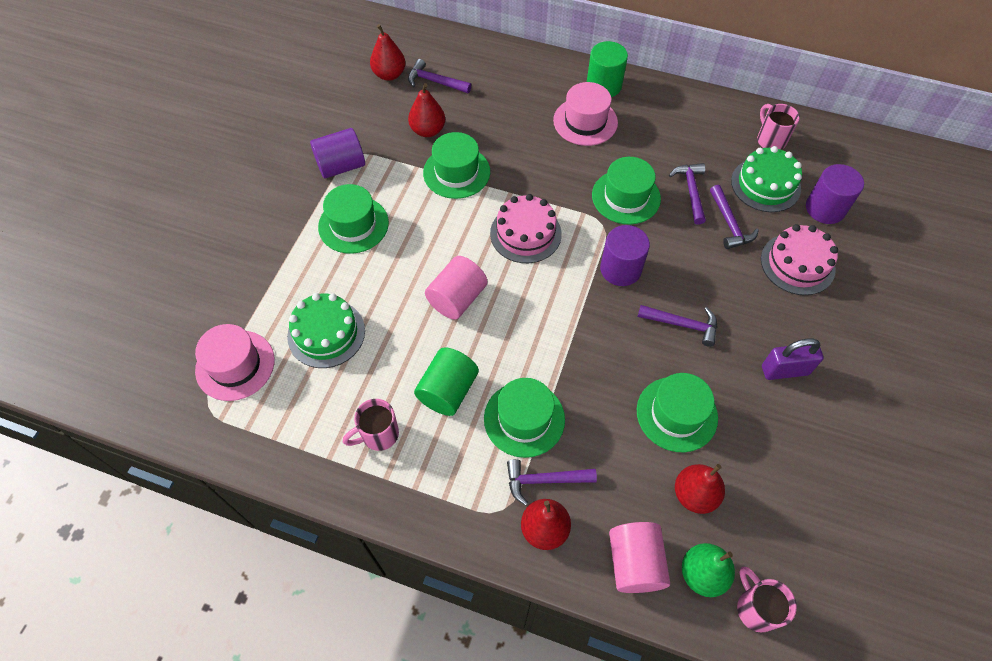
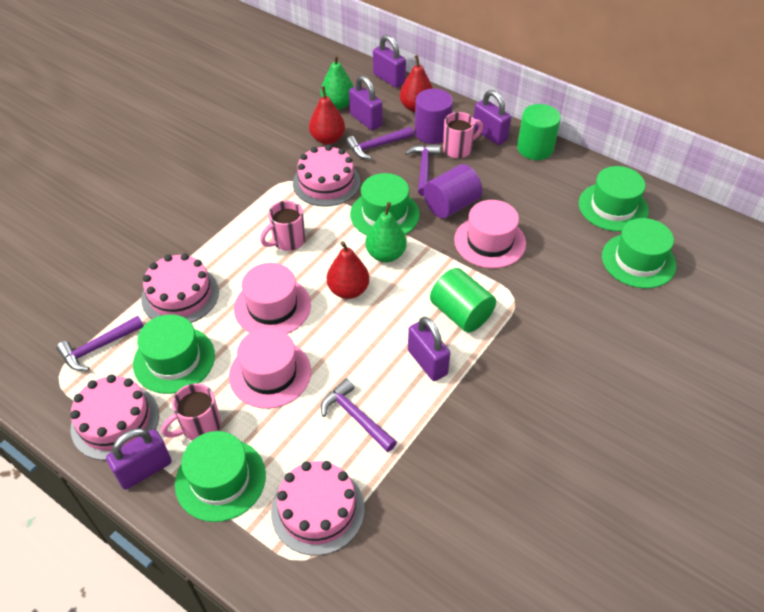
green cake: [287,293,365,368] [731,146,802,212] = 2 -> none = 0
green pear: [682,543,735,597] = 1 -> [320,54,354,109] [365,202,407,262] = 2
pink cake: [490,194,562,263] [761,224,838,295] = 2 -> [70,375,159,460] [141,253,219,323] [271,461,365,556] [293,145,360,206] = 4
pink cylinder: [425,256,487,320] [609,522,670,593] = 2 -> none = 0
pink hat: [195,324,275,401] [553,82,618,146] = 2 -> [229,328,311,409] [234,263,311,334] [454,200,526,268] = 3
purple cylinder: [310,128,365,179] [600,225,650,286] [806,164,864,224] = 3 -> [414,89,453,144] [423,164,482,218] = 2
purple hammer: [408,59,471,93] [507,459,597,506] [638,305,717,347] [669,163,706,224] [710,185,759,249] = 5 -> [56,316,144,371] [321,379,397,452] [346,127,414,159] [405,144,440,196] = 4
purple padlock: [762,338,824,380] = 1 -> [106,428,172,490] [349,76,382,131] [373,35,406,88] [408,317,450,381] [473,90,511,145] = 5
red pear: [370,24,405,81] [408,83,445,137] [521,499,571,550] [675,464,725,514] = 4 -> [309,86,345,145] [327,241,369,299] [400,55,433,112] = 3

